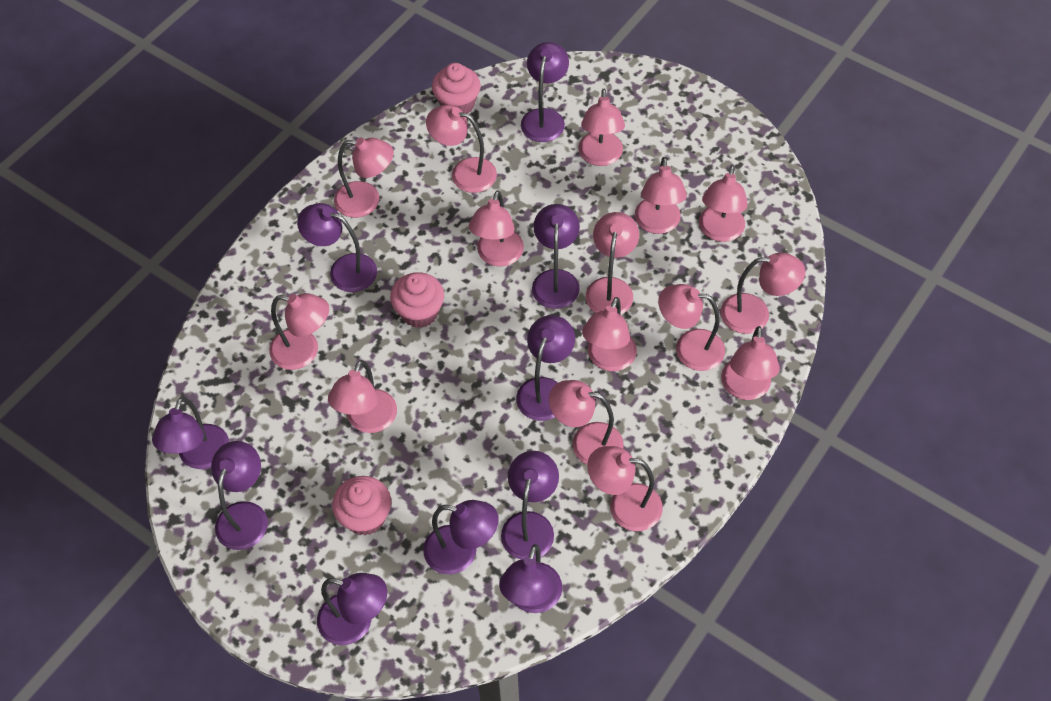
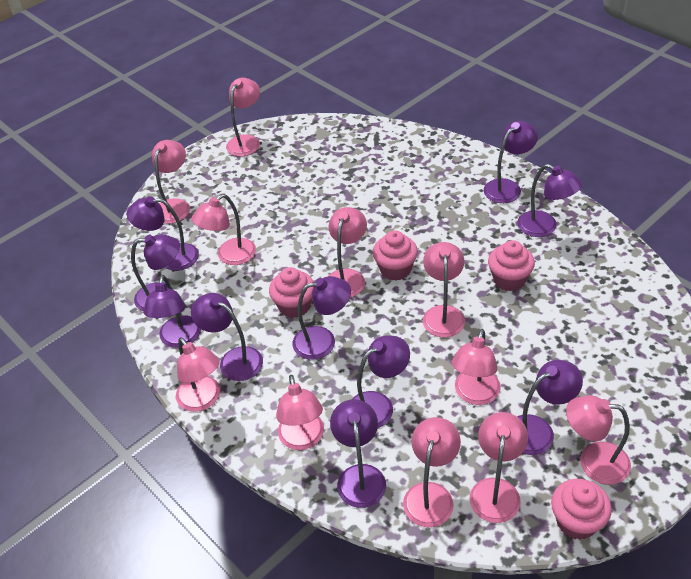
pink cupcake: [332,476,391,535] [390,272,444,328] [432,63,481,114] = 3 -> [269,267,314,318] [373,231,418,281] [488,240,535,291] [551,479,612,540] = 4
pink lamp: [269,293,329,370] [328,360,397,433] [334,138,394,218] [426,105,497,193] [469,190,524,267] [549,380,624,465] [578,89,625,166] [582,297,637,371] [586,212,639,315] [587,446,663,531] [635,157,687,234] [658,284,725,371] [699,165,748,242] [720,252,806,334] [721,326,780,400] = 15 -> [152,140,190,224] [176,337,220,412] [192,194,256,265] [226,78,260,157] [276,375,324,450] [328,207,367,298] [403,417,461,527] [423,242,465,337] [452,329,501,405] [470,412,528,523] [566,395,631,485] = 11

